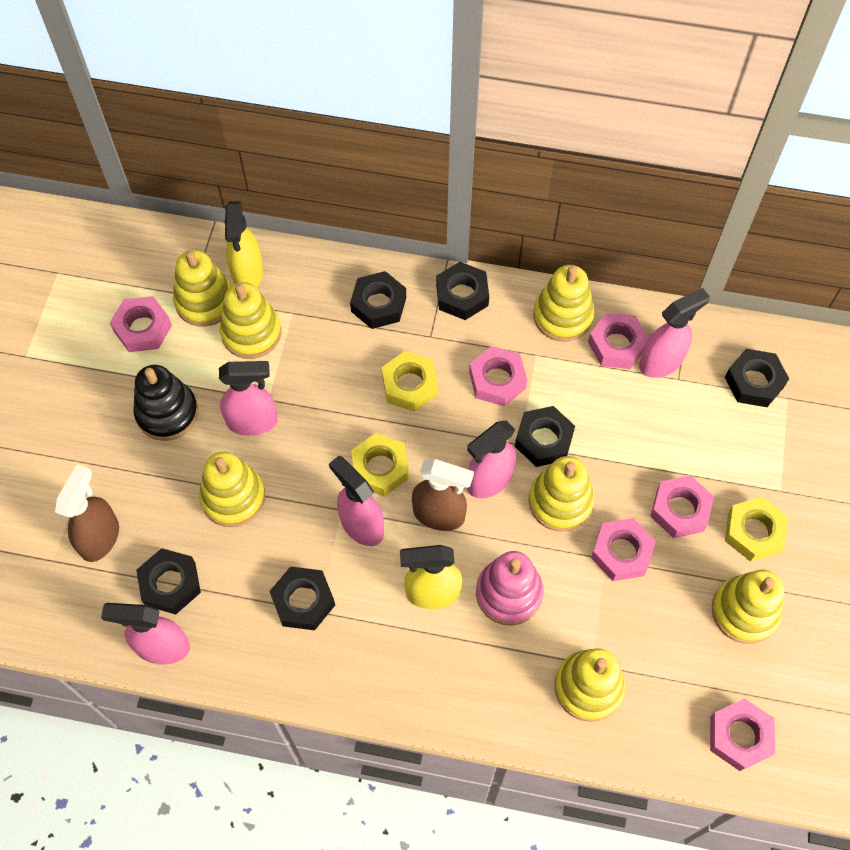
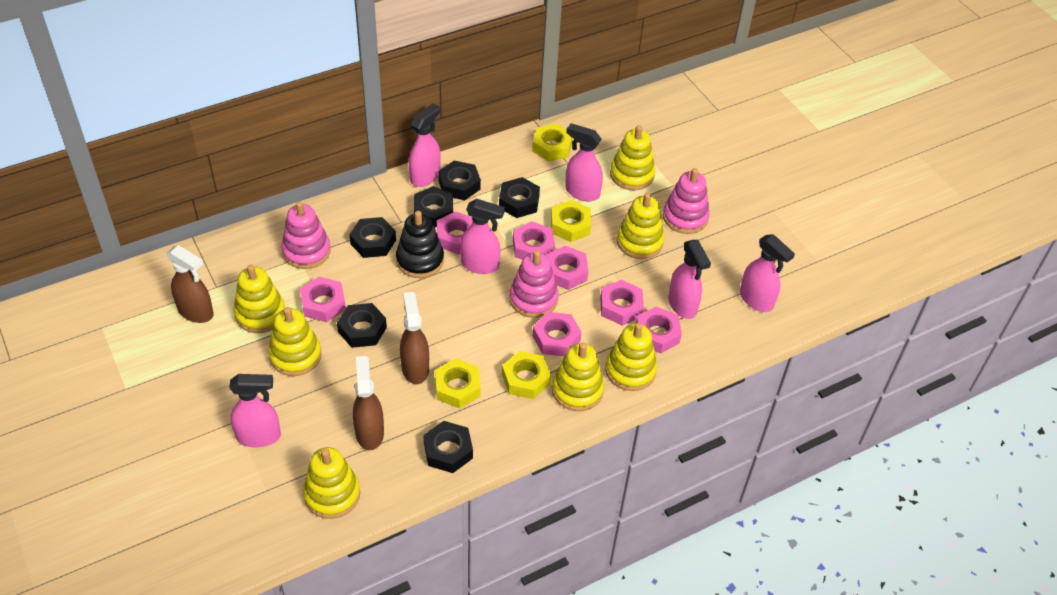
brown spray bottle: [55,464,119,562] [412,459,474,531] = 2 -> [166,245,214,323] [353,356,384,450] [400,292,429,384] = 3
pink nut: [110,296,172,352] [469,346,527,406] [588,313,648,369] [591,518,656,581] [650,475,714,538] [710,698,775,771] = 6 -> [300,277,346,322] [437,212,473,254] [513,221,555,260] [533,312,582,357] [546,246,588,290] [600,280,644,326] [636,306,682,354] = 7
pink spray bottle: [101,603,190,665] [219,361,278,436] [329,456,384,546] [467,421,516,498] [639,288,710,378] = 5 -> [229,374,281,447] [409,103,441,187] [460,199,505,274] [565,123,603,201] [668,240,711,319] [740,234,795,312] = 6
pink stacking toy: [476,551,544,626] = 1 -> [281,201,331,269] [509,250,559,318] [663,168,710,234] = 3
yellow nut: [351,433,409,497] [382,351,438,412] [725,497,788,561] = 3 -> [435,358,481,409] [502,351,551,399] [532,123,572,162] [551,200,591,242] = 4
yellow spray bottle: [224,201,263,288] [400,545,463,609] = 2 -> none = 0

